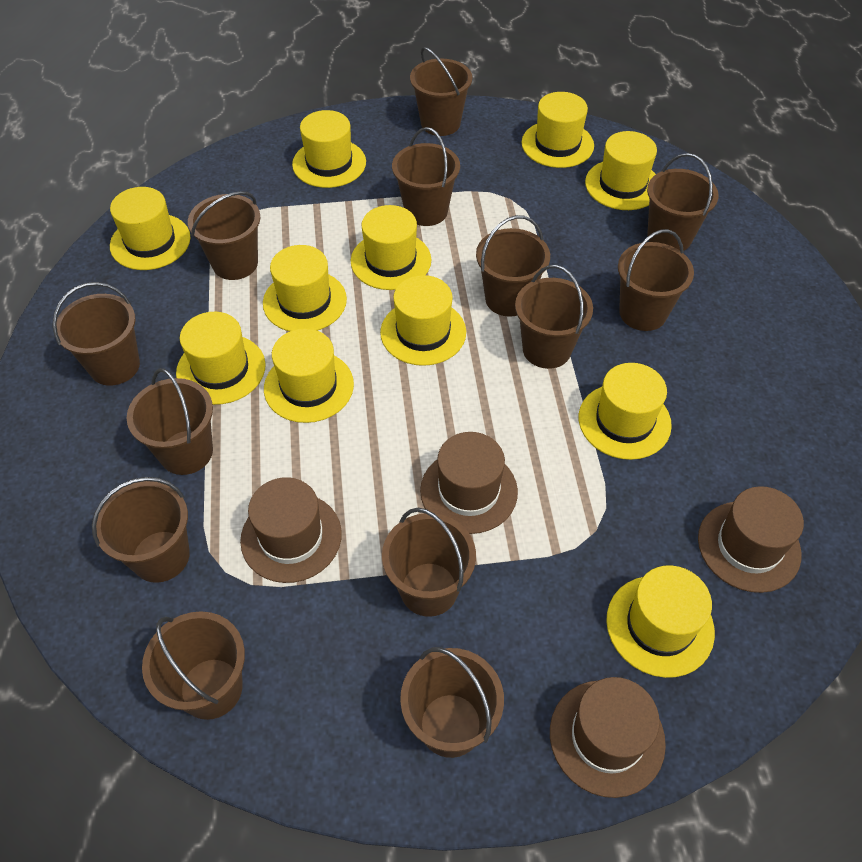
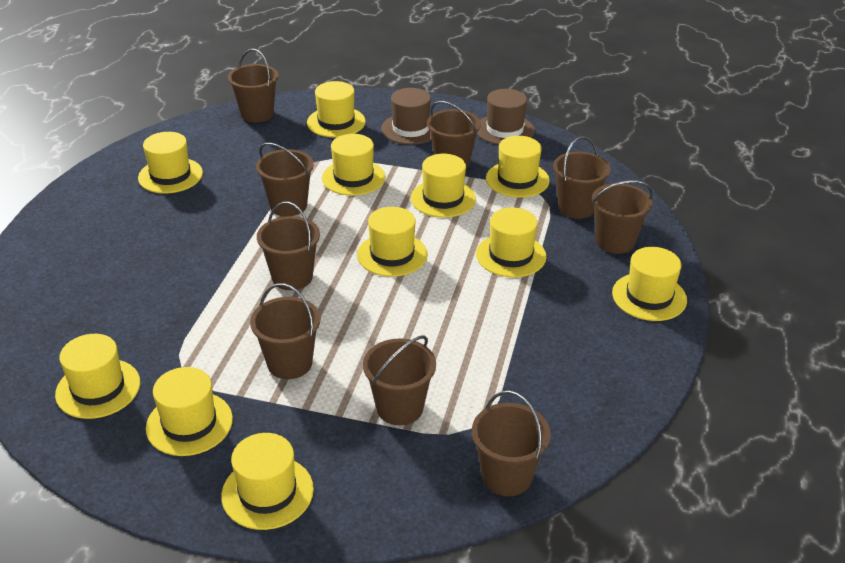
brown bucket: [53,282,140,386] [92,477,190,583] [127,368,213,475] [142,611,245,720] [188,191,260,280] [382,508,476,617] [392,127,460,226] [400,647,504,758] [410,47,472,136] [476,215,550,317] [515,265,593,369] [618,229,694,331] [647,153,719,251] = 13 -> [228,49,278,123] [250,283,320,379] [256,143,314,216] [257,202,320,290] [363,335,436,425] [427,101,481,169] [472,390,551,496] [553,136,611,219] [592,180,653,254] = 9
brown hat: [240,477,342,583] [420,432,518,534] [550,677,666,798] [698,486,804,593] = 4 -> [381,88,432,145] [477,89,535,145] = 2

